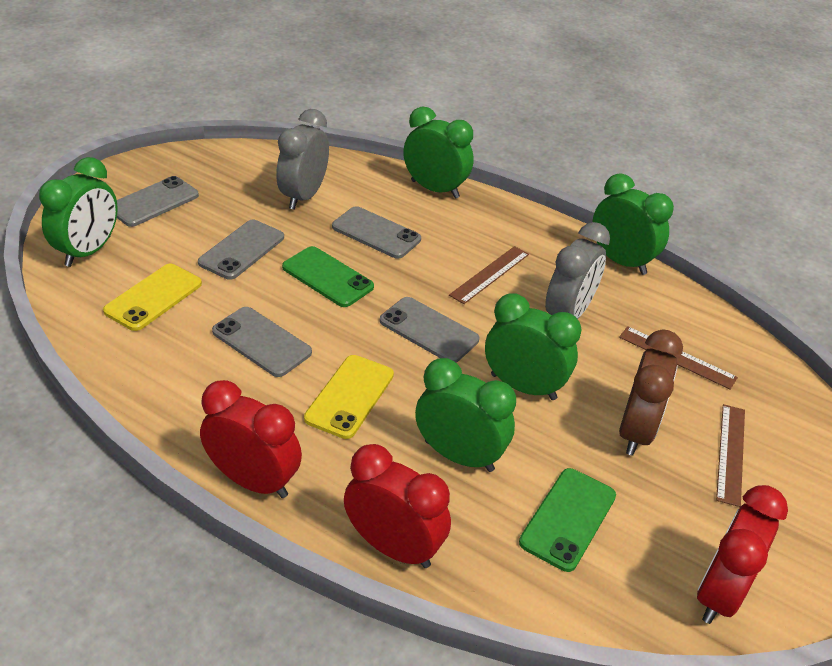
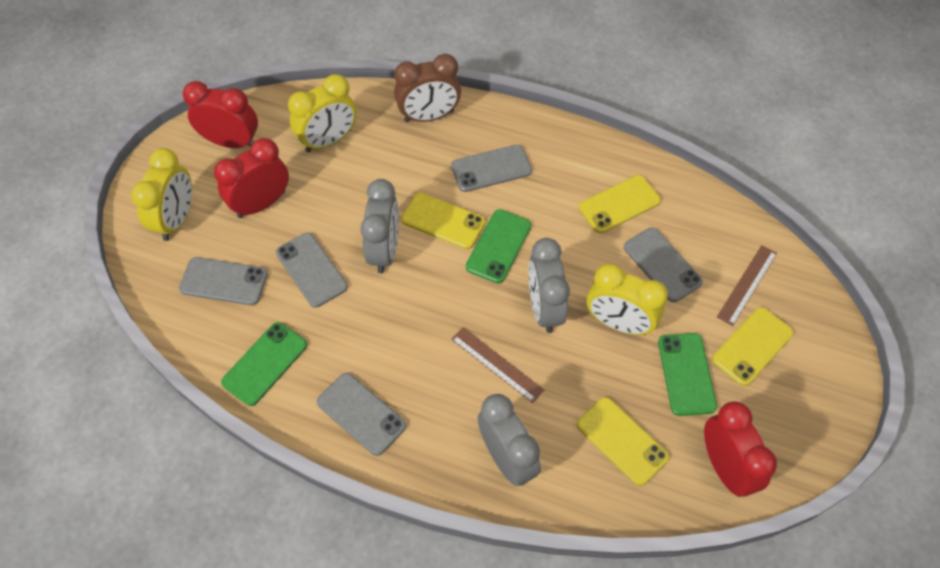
brown ruler: [449,246,529,304] [619,326,738,389] [716,404,745,507] = 3 -> [451,327,544,403] [717,245,777,326] = 2
green clock: [39,157,118,267] [403,106,474,199] [415,358,516,472] [485,294,581,400] [592,173,674,275] = 5 -> none = 0
green phone: [282,246,374,307] [519,468,616,572] = 2 -> [221,322,307,406] [466,209,532,284] [658,333,717,416] = 3
grey clock: [276,109,329,210] [545,222,610,319] = 2 -> [360,179,399,273] [477,394,541,486] [528,238,570,333] = 3
yellow clock: none = 0 -> [131,148,192,241] [288,74,357,152] [587,263,668,335] = 3
yellow phone: [103,264,202,331] [304,355,394,439] = 2 -> [402,193,485,249] [577,397,669,486] [579,175,661,233] [712,307,793,386] = 4

